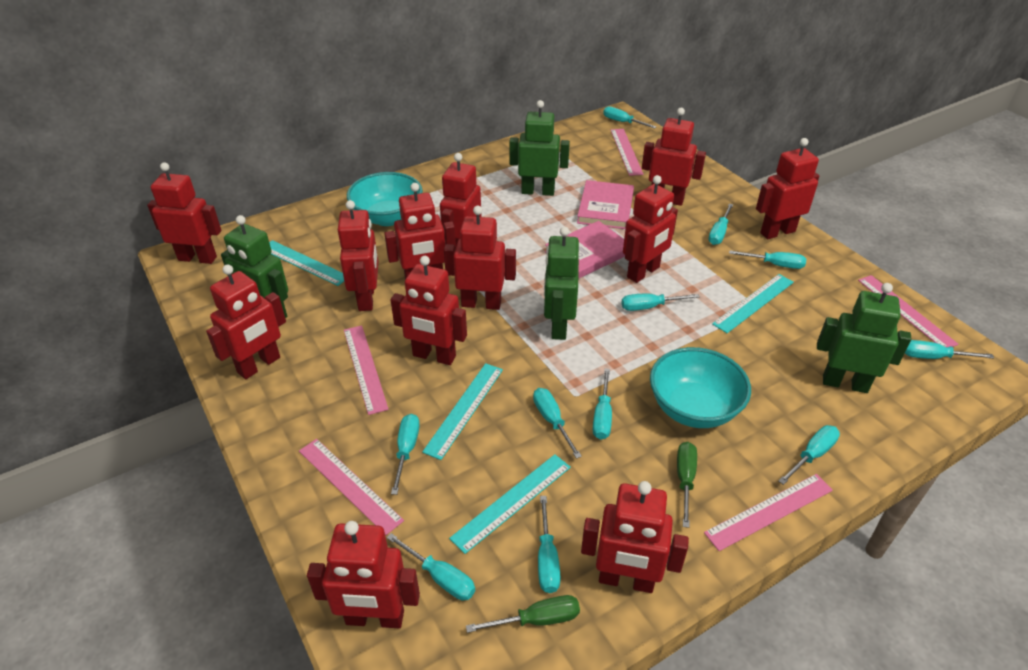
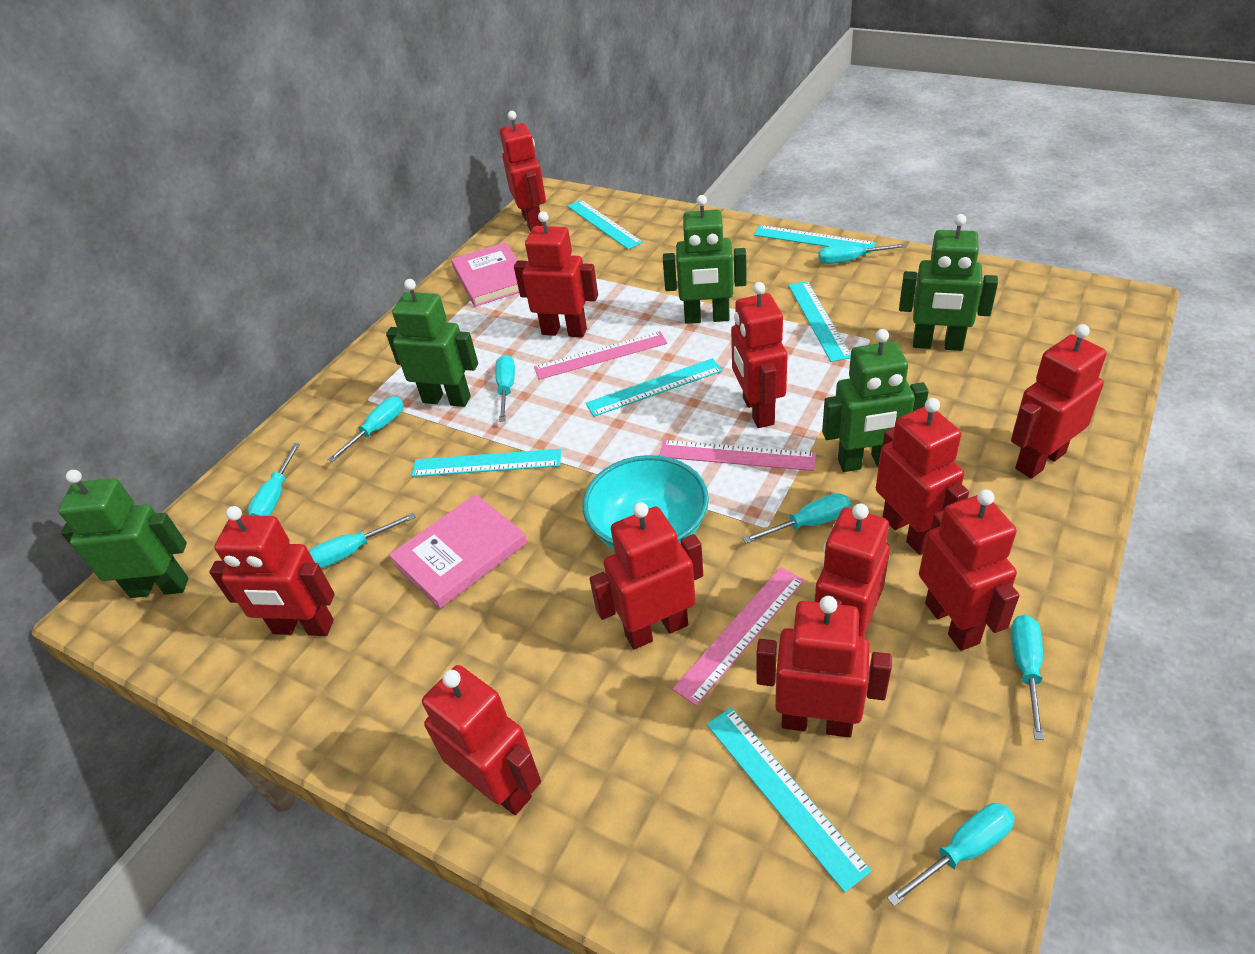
green robot: [221,215,288,319] [509,100,570,196] [544,227,579,340] [817,283,911,393] = 4 -> [58,470,189,598] [386,279,478,407] [663,195,747,324] [822,329,929,472] [899,214,998,351] = 5
green screwdriver: [466,595,580,633] [677,442,697,528] = 2 -> none = 0
pink ruler: [299,439,404,535] [344,325,389,415] [611,129,643,176] [704,474,833,551] [858,275,958,347] = 5 -> [534,331,667,380] [659,440,816,471] [672,567,804,706] = 3
red robot: [147,162,221,264] [206,264,286,379] [307,521,420,628] [338,200,378,311] [384,183,456,279] [391,256,467,365] [440,153,481,246] [444,206,516,310] [581,481,689,593] [623,175,678,283] [642,108,706,206] [756,138,819,239] = 12 -> [209,506,335,636] [422,665,541,815] [500,111,546,232] [514,211,598,337] [590,502,703,649] [731,282,788,428] [756,596,892,738] [815,504,890,637] [876,398,969,555] [919,489,1020,651] [1011,324,1107,479] = 11
turquoise bowl: [347,172,423,226] [650,347,751,428] = 2 -> [582,455,709,550] = 1
turquoise ruler: [269,240,344,286] [422,363,503,460] [449,454,571,554] [712,274,794,333] = 4 -> [412,449,561,477] [567,200,643,249] [586,358,723,417] [707,708,872,893] [754,225,876,253] [788,281,851,362] = 6
turquoise screwdriver: [387,533,475,600] [391,414,420,495] [533,388,582,459] [538,496,560,593] [593,368,612,440] [603,106,656,129] [621,293,700,311] [708,204,733,245] [729,250,806,269] [778,425,840,485] [905,340,994,359] = 11 -> [248,443,300,516] [309,513,415,568] [328,397,403,462] [495,355,515,422] [742,493,851,543] [818,244,906,264] [887,803,1015,906] [1011,615,1045,740] = 8

